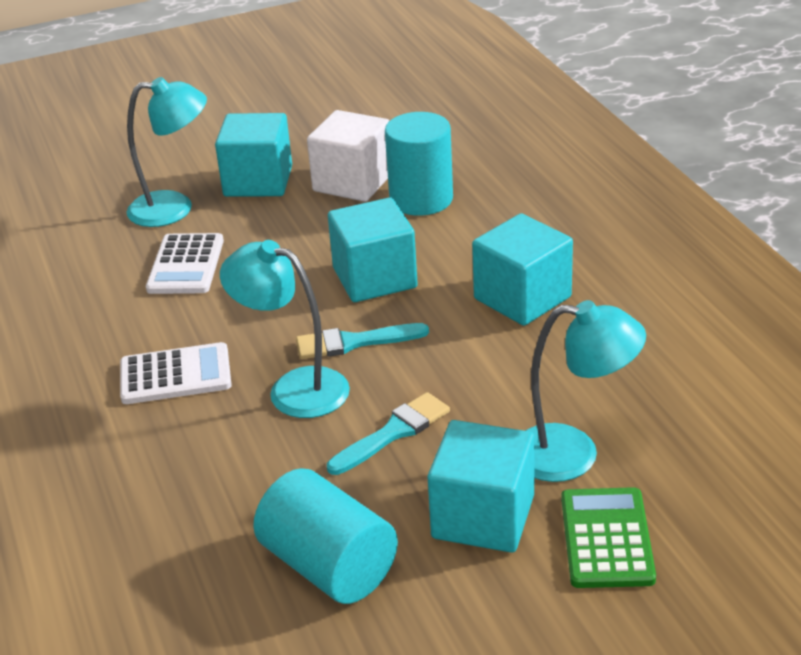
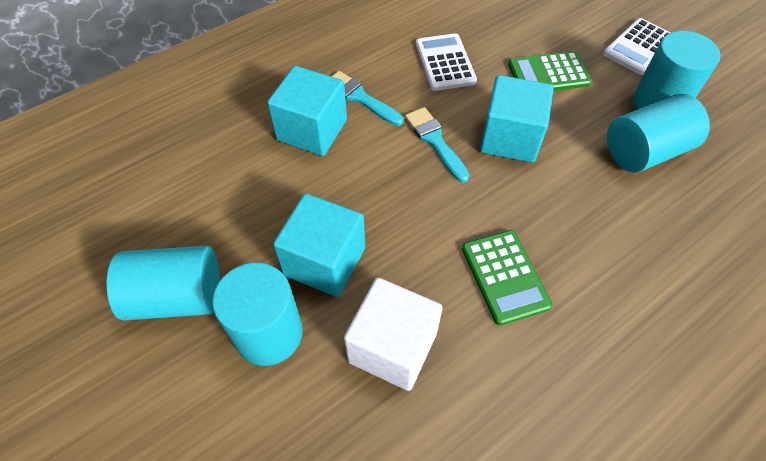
green calculator: [561,487,656,588] = 1 -> [462,230,552,325] [508,51,592,91] = 2
turquoise cube: [215,113,292,197] [328,197,418,302] [428,420,535,553] [472,213,573,326] = 4 -> [267,66,347,156] [273,193,365,297] [480,75,554,163] = 3
turquoise cylinder: [253,468,398,604] [385,112,453,216] = 2 -> [107,246,220,321] [212,263,303,366] [607,94,710,173] [633,31,721,109] = 4
turquoise lamp: [127,77,207,227] [220,240,350,418] [525,300,646,482] = 3 -> none = 0

